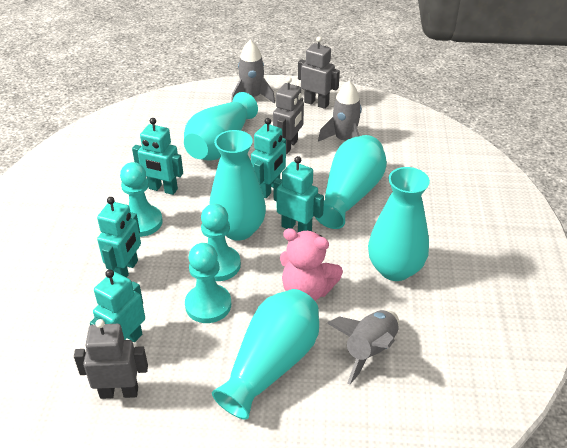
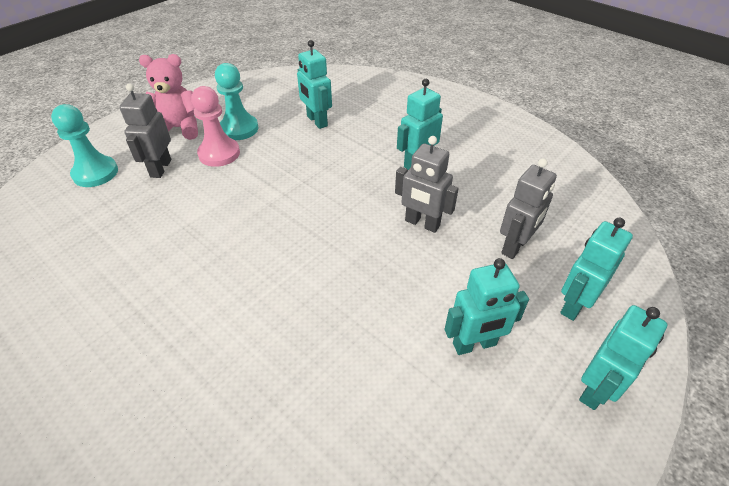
grey rocket: [231,40,275,104] [318,81,362,142] [327,310,399,385] = 3 -> none = 0
pink pawn: none = 0 -> [191,86,240,167] = 1
turquoise pawn: [120,162,163,237] [185,243,231,323] [201,204,241,281] = 3 -> [51,104,118,187] [215,63,258,140] = 2
turquoise vase: [184,92,258,160] [209,130,266,240] [212,289,319,419] [315,135,387,229] [368,167,430,281] = 5 -> none = 0

